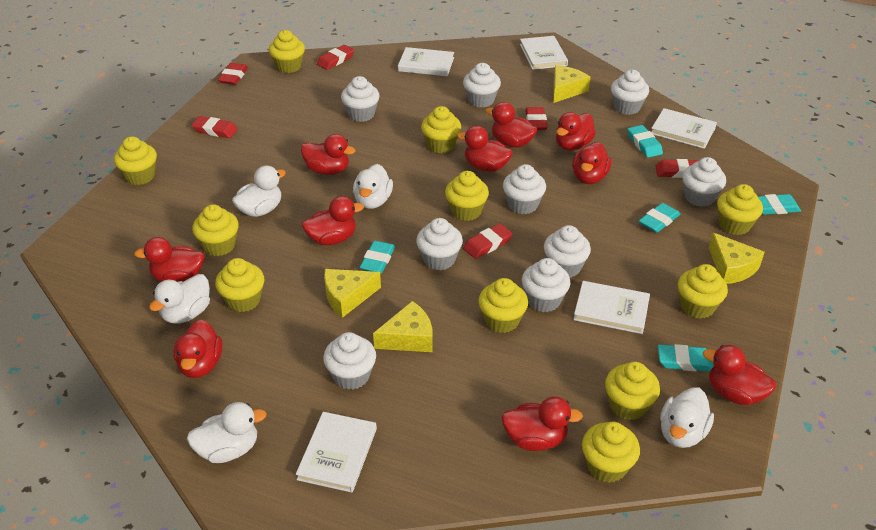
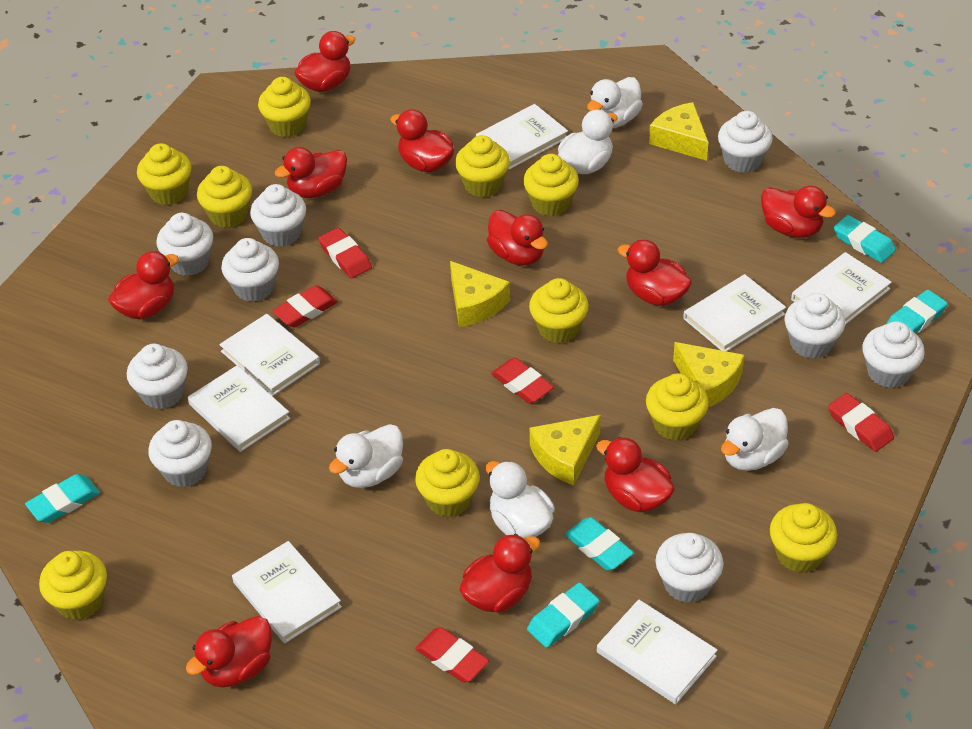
red eraser: [192,116,238,138] [218,63,248,85] [317,45,354,70] [463,223,513,259] [525,107,548,130] [655,159,700,178] = 6 -> [272,285,338,328] [318,228,372,278] [415,627,489,683] [491,358,554,404] [828,393,894,452] = 5
white book: [296,412,377,493] [398,47,454,76] [520,36,568,70] [573,281,650,334] [651,108,717,149] = 5 -> [188,365,290,452] [219,314,320,396] [232,541,342,643] [476,104,568,170] [597,599,718,704] [683,274,786,351] [791,252,892,325] = 7
yellow cupcake: [114,136,157,185] [192,204,239,256] [215,258,264,312] [269,30,305,73] [421,106,461,153] [445,171,489,221] [478,278,528,333] [582,422,640,483] [605,362,660,420] [678,264,728,319] [717,184,763,235] = 11 -> [39,551,107,620] [137,143,192,205] [197,166,252,228] [258,77,311,137] [415,449,480,517] [455,135,510,197] [523,154,579,216] [529,278,589,343] [646,373,709,441] [770,503,837,573] = 10

